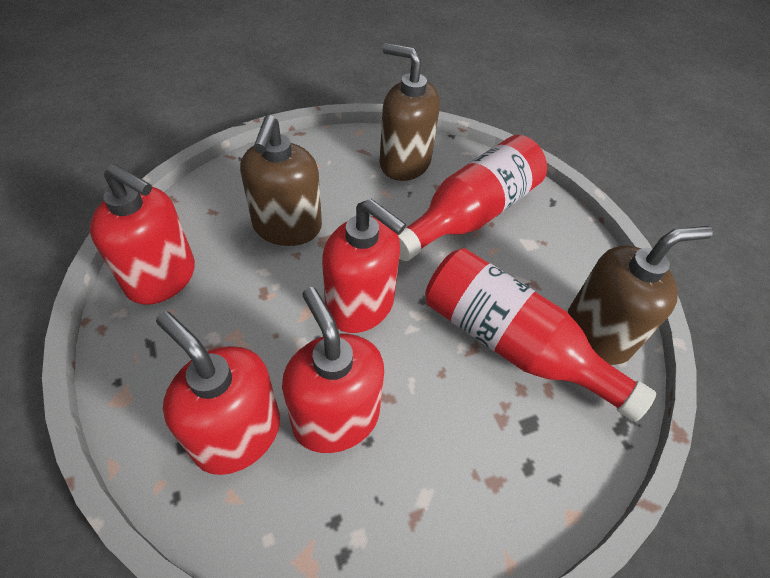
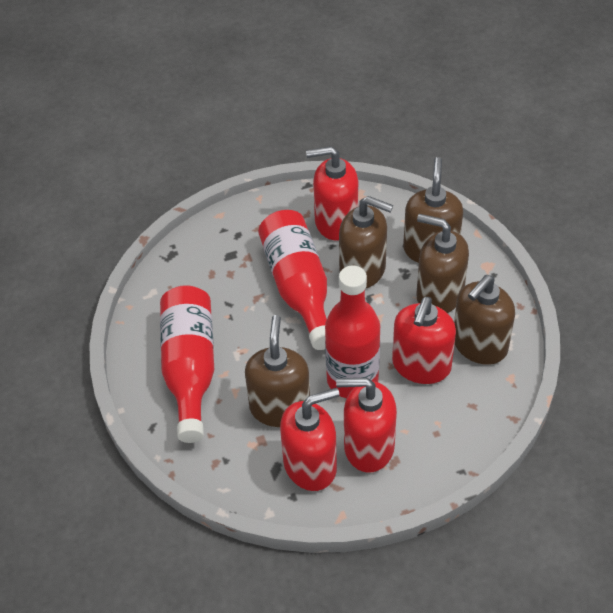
brown soap dispenser: [240,115,322,246] [379,43,440,181] [568,226,713,365] = 3 -> [245,315,310,427] [339,196,393,288] [403,157,463,263] [416,214,469,313] [454,275,515,365] = 5
red bottle: [398,135,547,261] [425,248,656,422] = 2 -> [160,285,214,443] [258,210,327,350] [325,266,380,398] = 3

